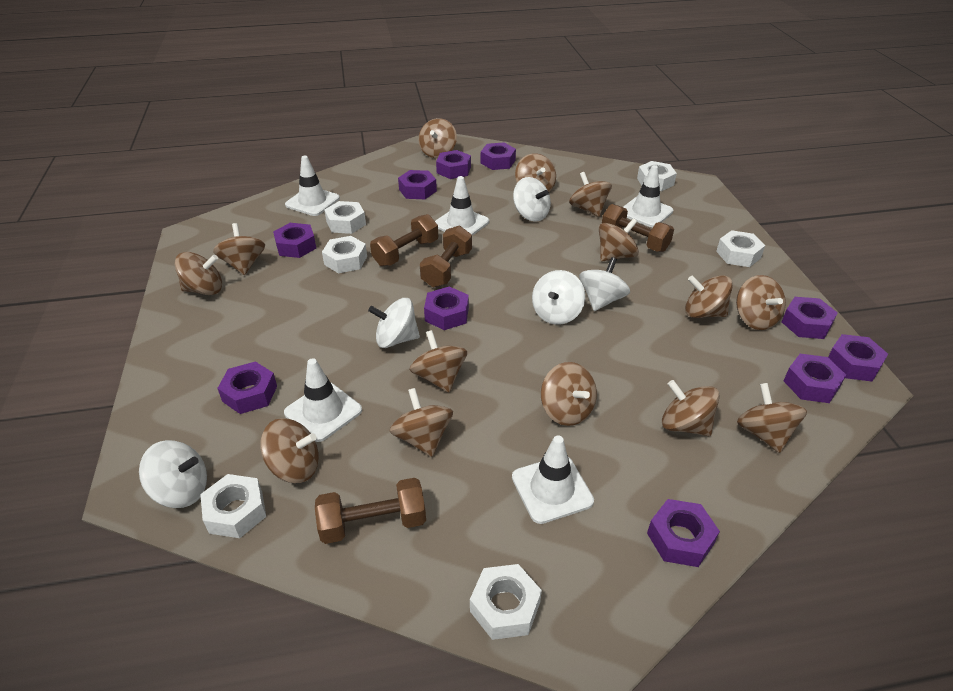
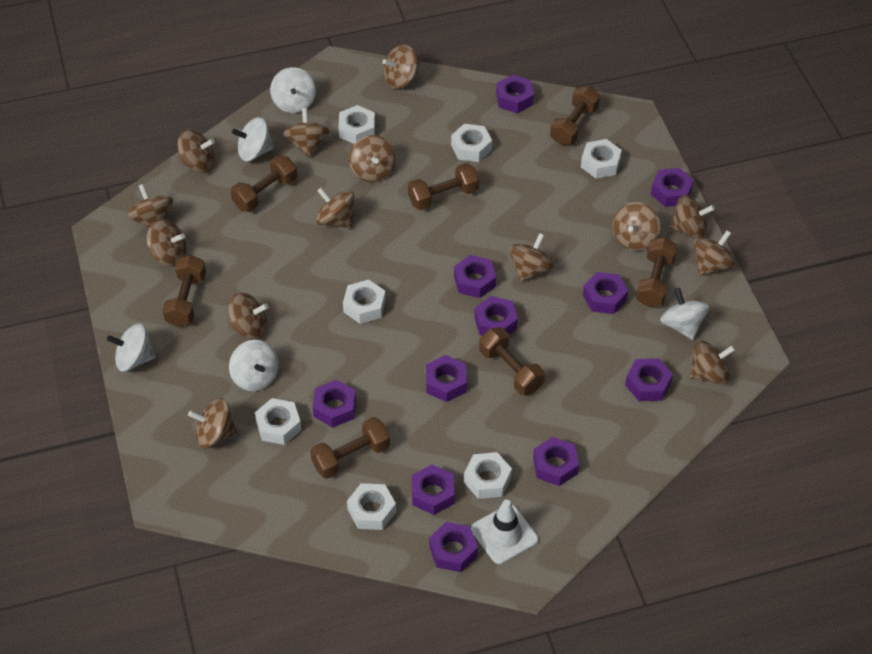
brown dumbbell: [315,478,426,544] [370,214,438,266] [420,226,472,287] [602,204,674,252] = 4 -> [162,255,206,327] [231,155,297,212] [310,417,390,479] [408,163,479,210] [479,327,545,395] [550,86,600,145] [636,237,677,307] = 7
purple nut: [217,361,277,414] [273,223,316,258] [398,170,437,199] [424,287,469,330] [436,150,471,179] [481,142,516,170] [647,499,720,567] [782,297,838,339] [784,354,846,403] [828,334,888,382] = 10 -> [313,380,356,428] [411,465,455,515] [426,355,467,402] [429,522,478,572] [454,255,496,298] [474,296,518,336] [496,75,534,113] [533,437,579,486] [583,272,628,314] [625,358,673,401] [651,168,694,207] = 11
white nut: [200,474,266,538] [322,236,367,273] [325,201,366,234] [470,564,542,640] [637,161,677,191] [716,230,765,267] = 6 -> [255,398,301,445] [338,105,375,144] [343,280,386,324] [347,483,396,530] [451,124,492,162] [464,452,512,499] [581,139,622,178] = 7
white traffic cone: [284,358,362,442] [285,156,340,216] [435,176,489,236] [512,436,594,524] [623,165,673,227] = 5 -> [471,499,538,564] = 1

